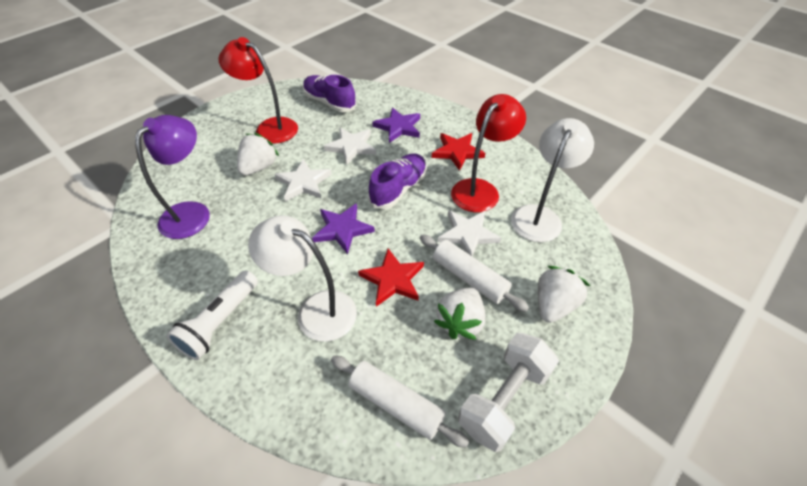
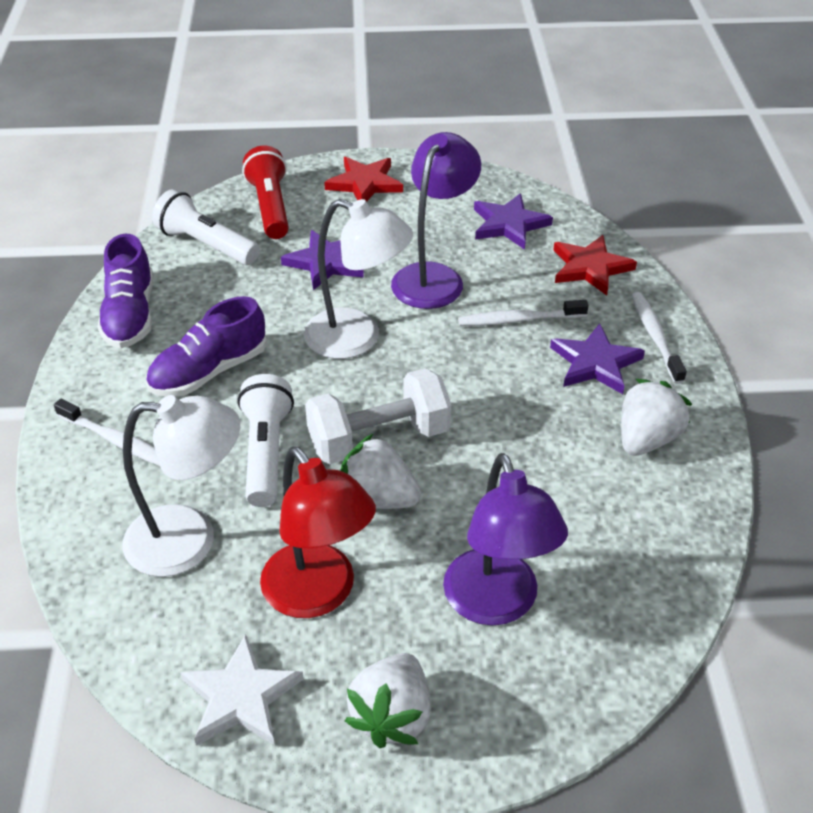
purple lamp: [135,115,210,239] = 1 -> [391,132,481,309] [443,453,568,626] = 2
purple star: [312,203,375,254] [372,108,420,143] = 2 -> [281,230,364,290] [474,193,553,250] [550,323,645,394] = 3
red flashlight: none = 0 -> [242,146,289,239] = 1
red lamp: [219,37,298,144] [451,94,526,212] = 2 -> [260,446,376,618] = 1
white flashlight: [166,271,258,360] = 1 -> [152,189,260,265] [238,374,294,507] = 2
white rolling pin: [331,355,469,448] [420,234,529,312] = 2 -> none = 0
white star: [275,159,332,201] [324,128,376,165] [438,210,501,256] = 3 -> [180,634,304,746] = 1
white toothbrush: none = 0 -> [54,399,160,466] [458,300,589,326] [631,292,687,384] = 3

